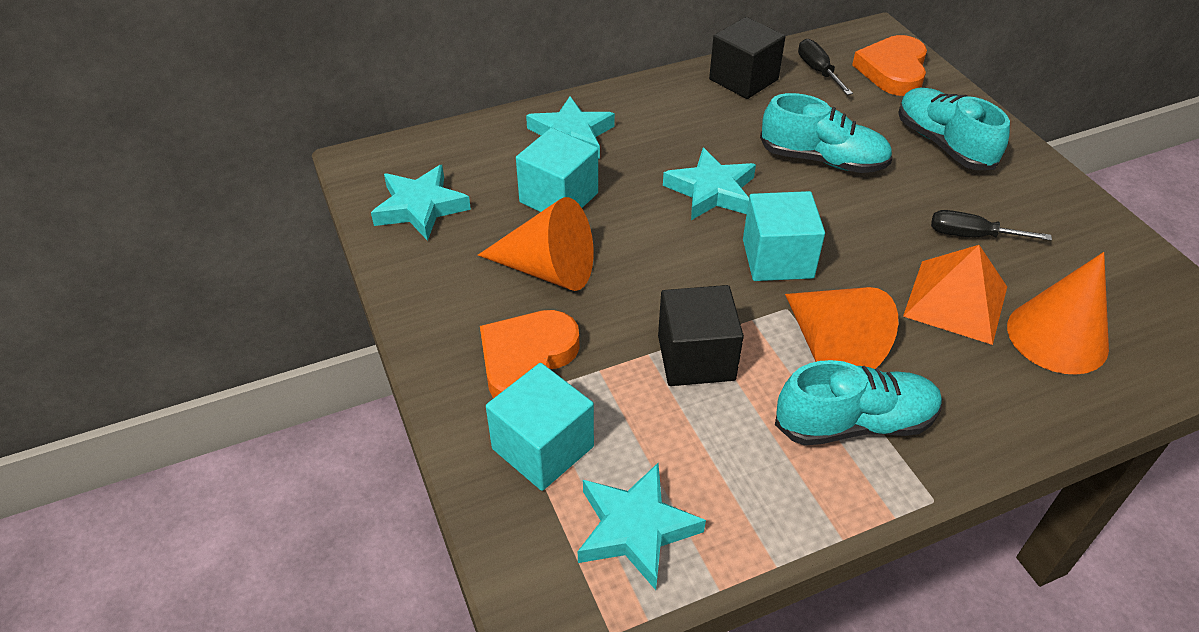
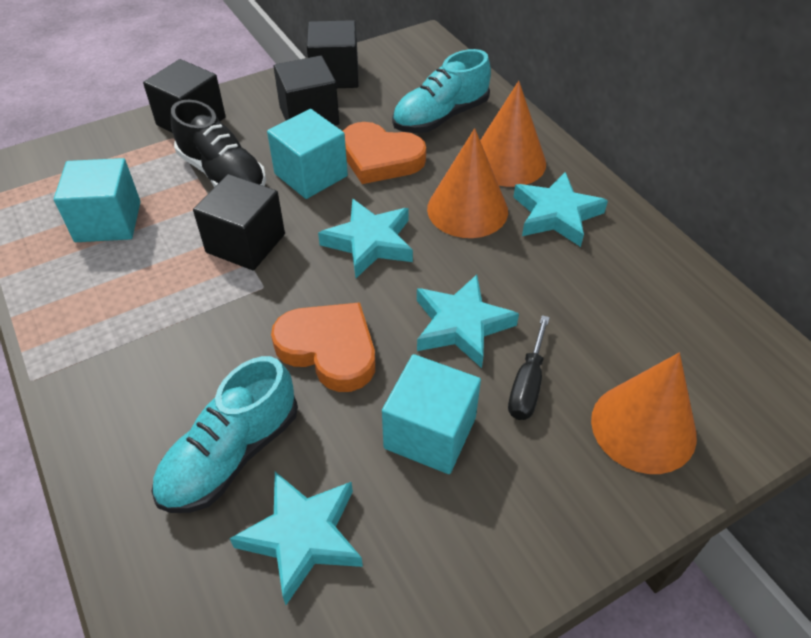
black cube: [658,285,744,386] [709,17,785,99] = 2 -> [143,59,226,133] [193,174,285,270] [274,56,339,125] [307,20,358,88] = 4
black screwdriver: [798,39,853,95] [931,210,1052,241] = 2 -> [508,315,550,420] = 1
black shoe: none = 0 -> [171,100,266,187] = 1
orange pyramid: [903,245,1007,345] = 1 -> none = 0
turquoise shoe: [760,93,893,173] [775,360,942,446] [898,87,1010,170] = 3 -> [152,356,298,513] [392,49,491,133] = 2

